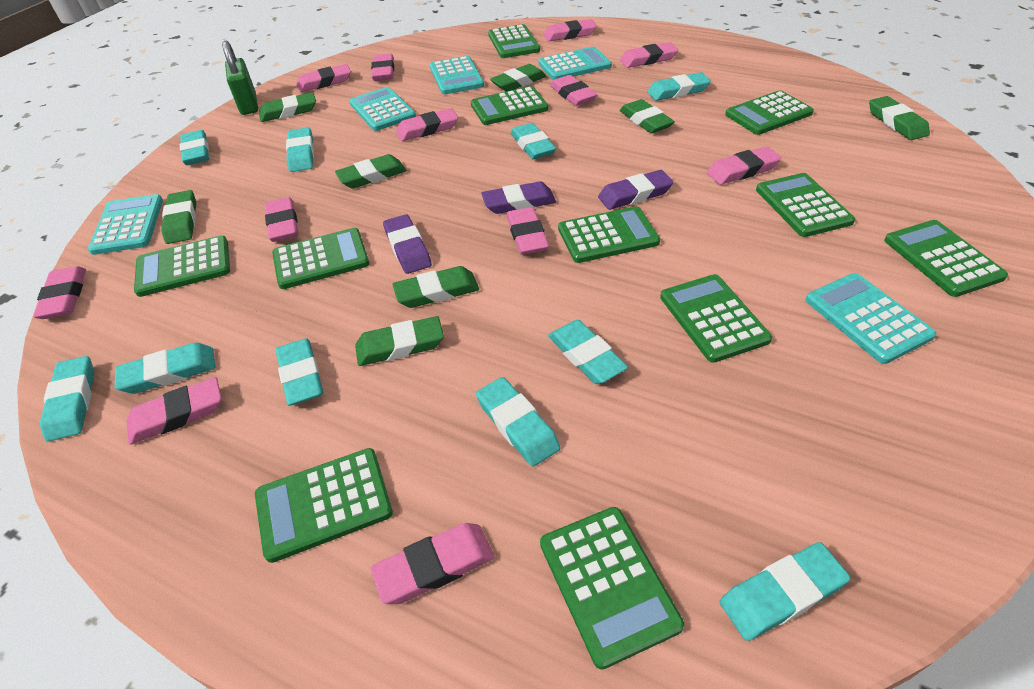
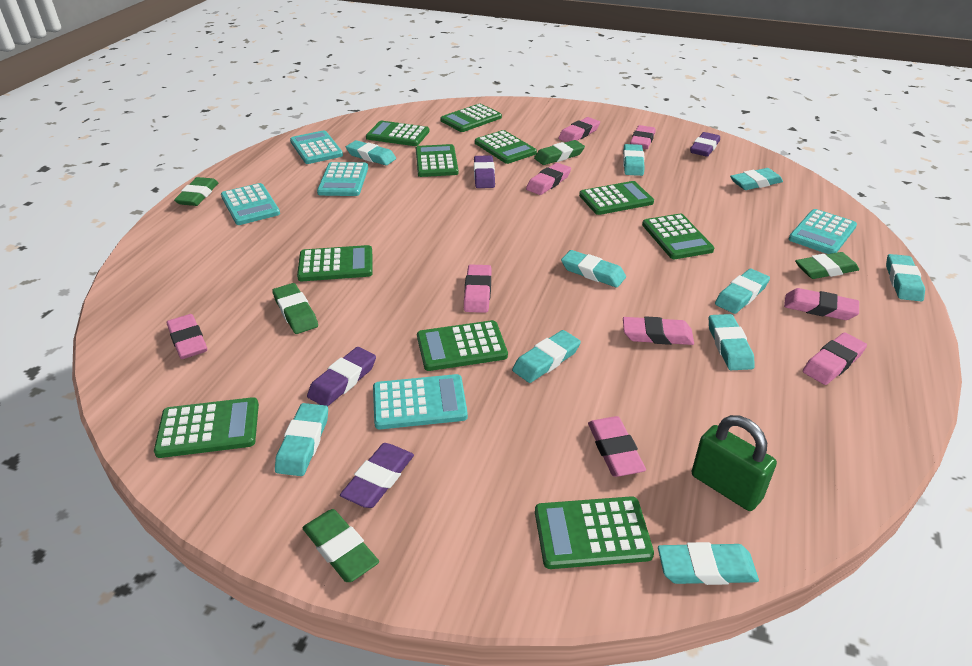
green calculator: [134,235,230,297] [255,448,393,563] [272,228,369,289] [471,86,549,125] [488,24,540,58] [540,507,684,670] [558,206,660,263] [660,274,772,363] [725,90,814,135] [756,173,855,237] [884,220,1008,297] = 11 -> [154,397,259,458] [297,245,373,281] [366,121,430,146] [416,144,459,177] [417,320,508,371] [440,104,502,132] [475,130,537,164] [535,496,654,569] [579,181,654,215] [642,214,714,259] = 10
green eraser: [161,190,196,244] [259,92,316,122] [335,154,407,189] [355,316,444,366] [392,266,479,308] [490,64,546,91] [620,99,675,133] [869,96,930,140] = 8 -> [174,177,218,206] [272,283,318,334] [303,509,379,582] [534,140,585,165] [795,252,859,279] = 5
pink eraser: [33,266,86,319] [127,377,222,445] [265,197,299,242] [296,64,351,92] [371,53,394,81] [371,523,494,604] [396,108,458,141] [506,207,549,255] [544,19,597,41] [550,75,597,106] [620,42,678,68] [707,146,781,185] = 12 -> [166,314,207,359] [464,265,492,313] [526,163,571,195] [558,117,600,142] [588,416,646,477] [623,316,694,345] [630,125,656,149] [784,288,859,320] [803,332,867,385] = 9
purple eraser: [383,214,432,274] [481,182,556,214] [598,170,674,210] = 3 -> [307,347,376,406] [340,443,414,508] [474,155,495,188] [690,132,720,157] = 4

